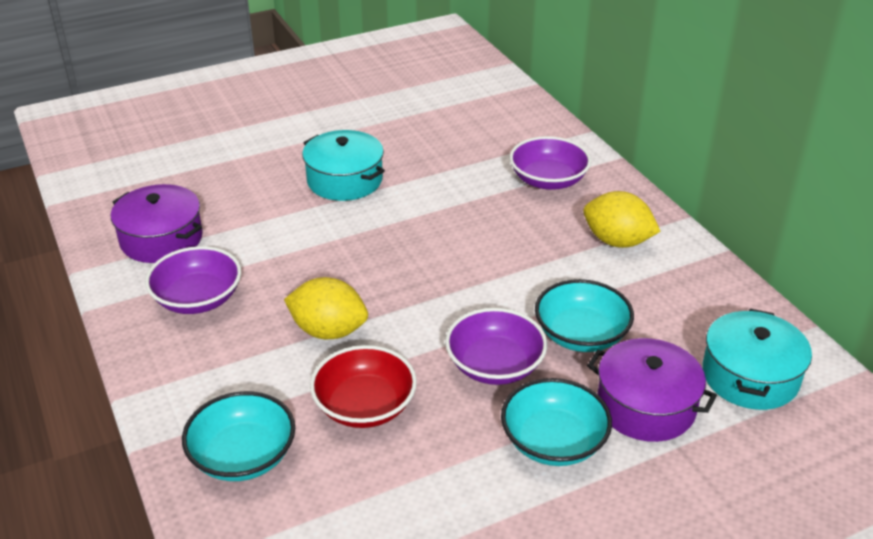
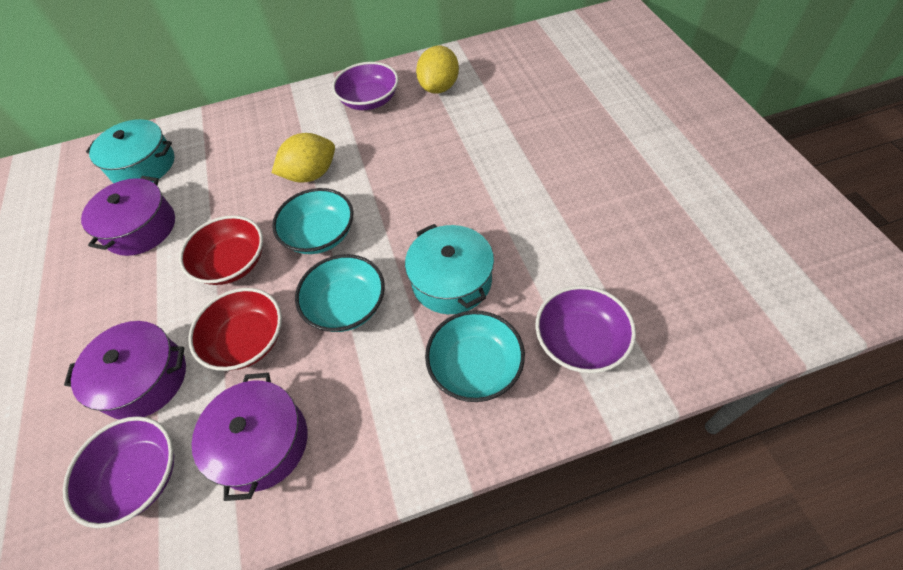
purple pot: [111,184,203,263] [587,338,717,442] = 2 -> [64,321,186,420] [81,176,175,256] [192,373,307,501] = 3
red bowl: [310,345,417,428] = 1 -> [179,215,263,285] [188,288,282,371] = 2

